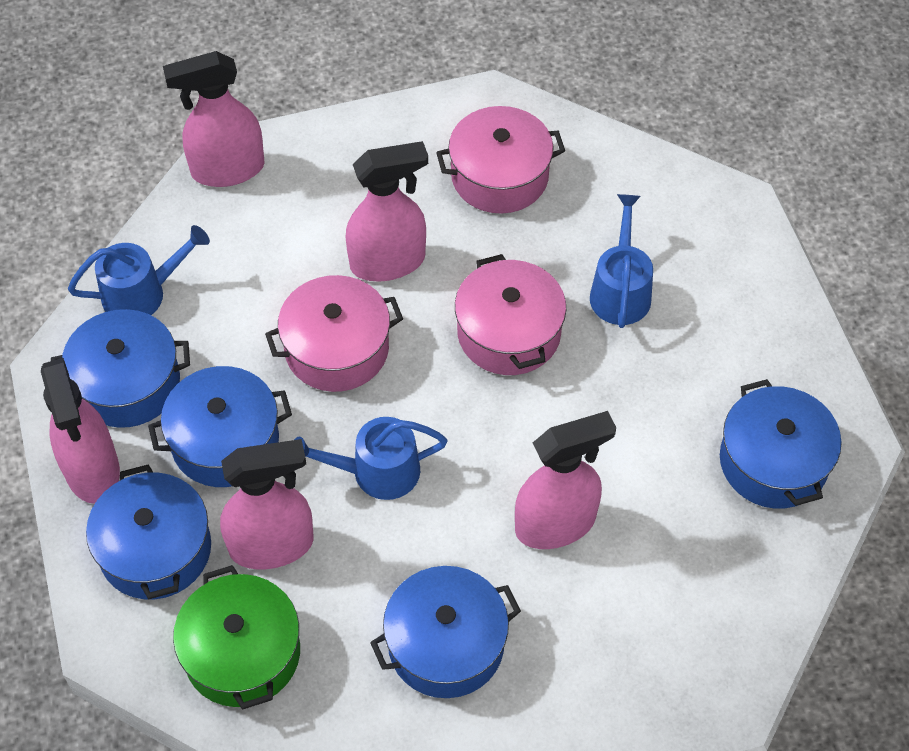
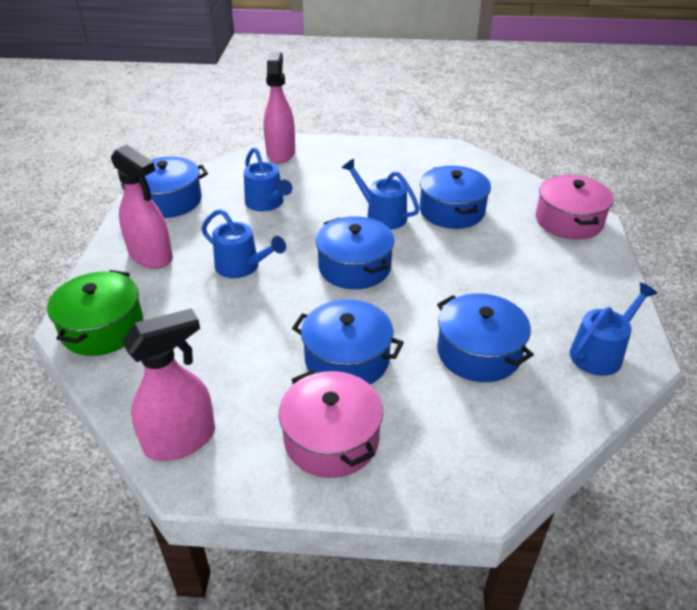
blue watering can: [68,225,210,315] [294,417,447,500] [590,194,653,328] = 3 -> [201,209,286,278] [244,147,292,211] [342,159,419,230] [570,282,657,376] = 4
pink pot: [265,275,403,392] [436,106,565,214] [455,254,566,375] = 3 -> [279,370,383,478] [536,175,614,239] = 2
pink spray bottle: [41,358,120,504] [163,51,264,187] [220,439,314,569] [346,141,428,281] [515,411,616,549] = 5 -> [111,145,173,269] [122,308,215,461] [263,52,295,163] = 3

